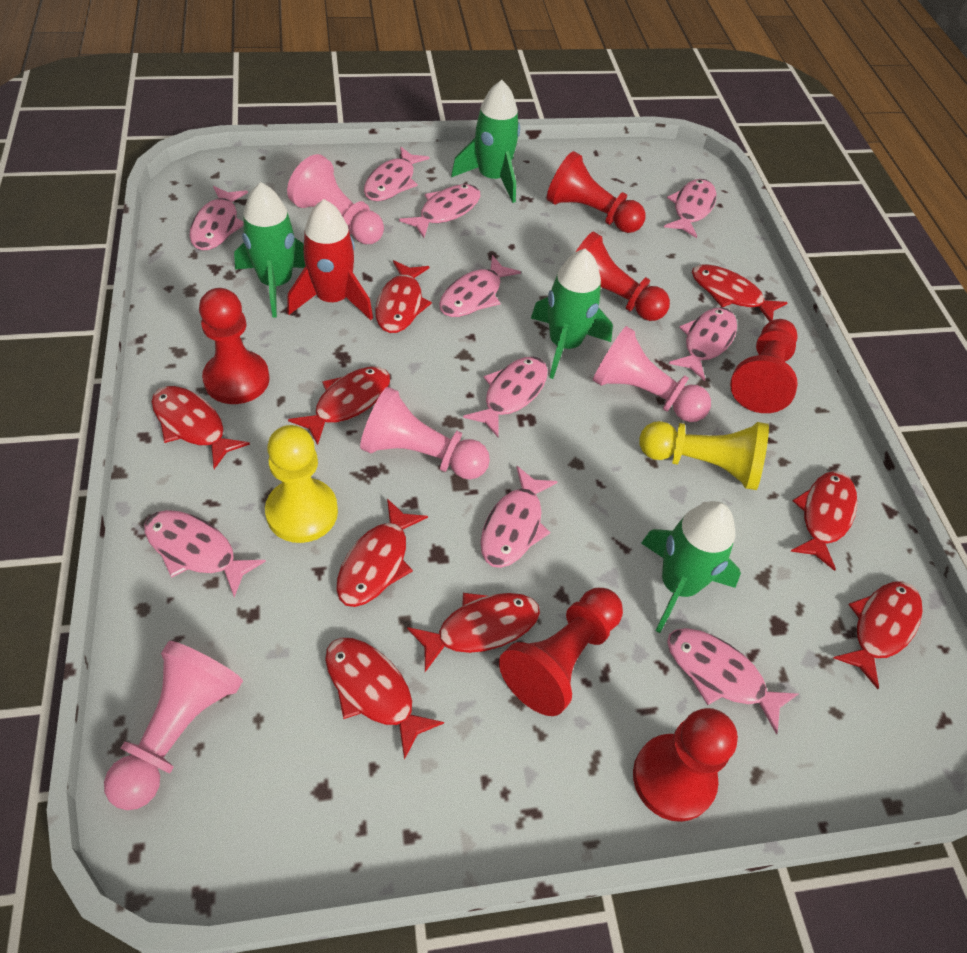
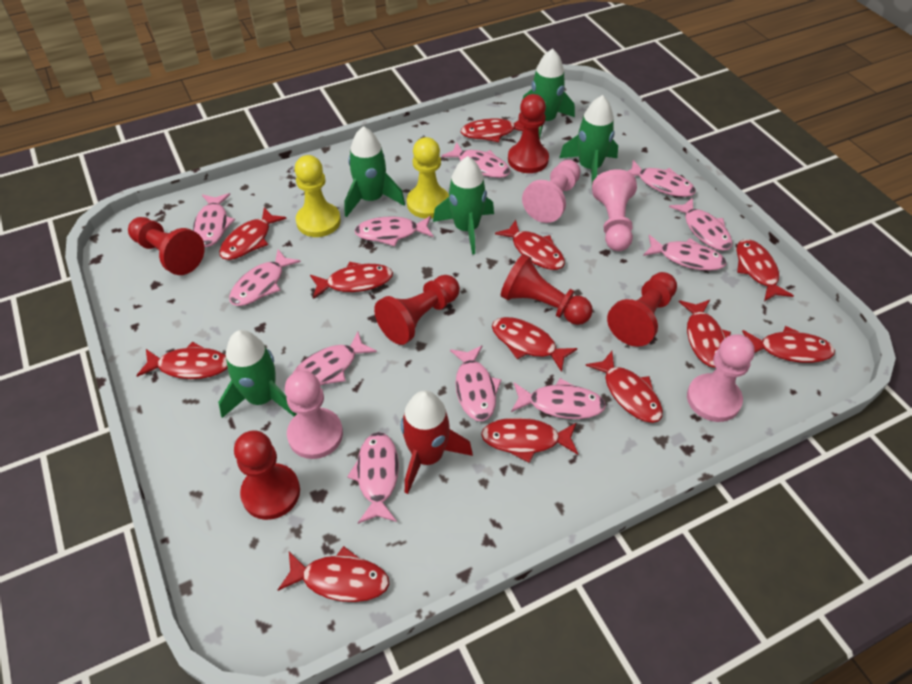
green rocket: [234,182,305,318] [451,80,520,203] [531,248,613,379] [641,501,741,633] = 4 -> [218,330,297,418] [344,126,405,217] [433,156,494,255] [523,48,575,139] [559,95,618,183] = 5
pink fish: [144,510,266,597] [189,186,248,250] [364,146,429,201] [399,184,480,238] [439,255,521,317] [463,357,548,437] [481,466,558,568] [664,179,716,238] [667,628,798,734] [669,307,737,381] = 10 -> [193,193,235,247] [229,249,301,306] [292,331,377,386] [347,432,399,524] [354,216,434,246] [442,142,511,178] [450,345,502,421] [511,378,606,419] [628,160,696,197] [643,235,726,271] [669,197,732,251] = 11
red fish: [151,386,250,469] [288,367,390,445] [325,638,444,760] [336,499,428,607] [375,260,432,333] [407,593,540,672] [692,264,788,322] [791,471,857,571] [833,581,923,689] = 9 -> [136,342,228,379] [219,207,286,260] [278,546,389,602] [310,262,393,298] [461,118,524,142] [481,418,578,463] [492,317,577,372] [495,220,565,270] [586,351,663,423] [679,300,731,368] [737,239,794,301] [742,326,835,363] = 12

